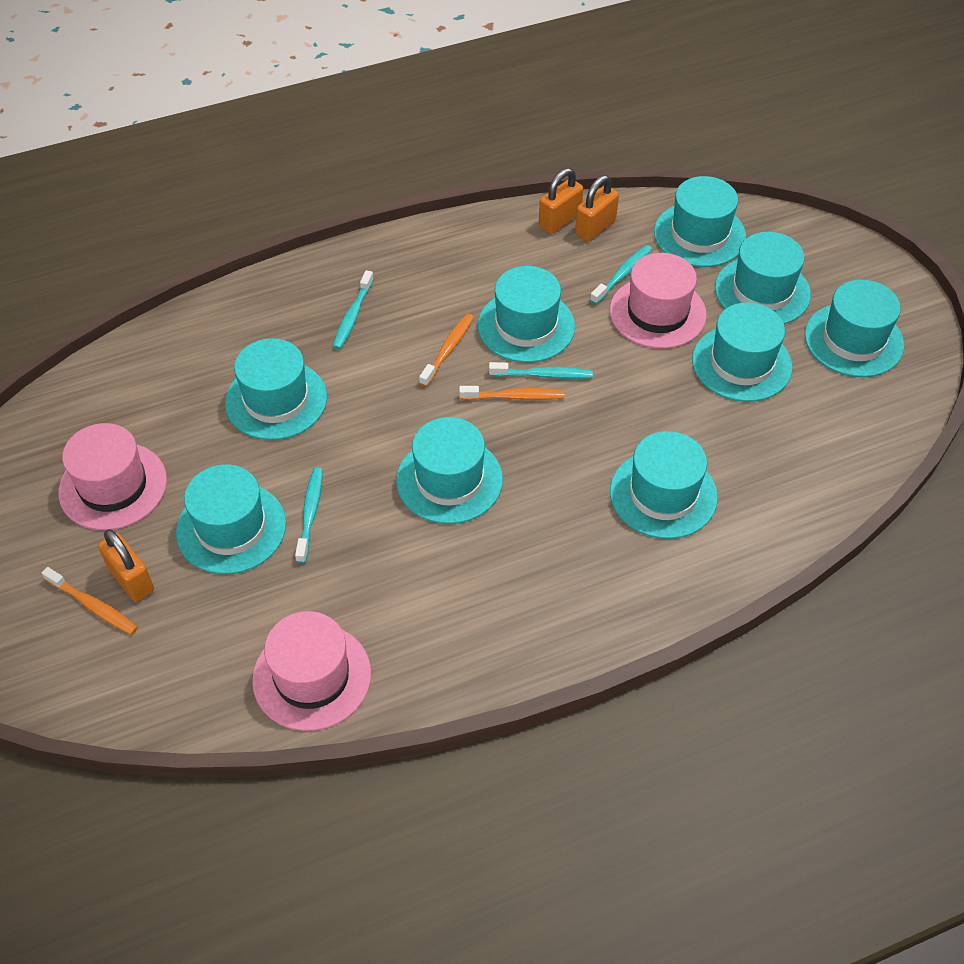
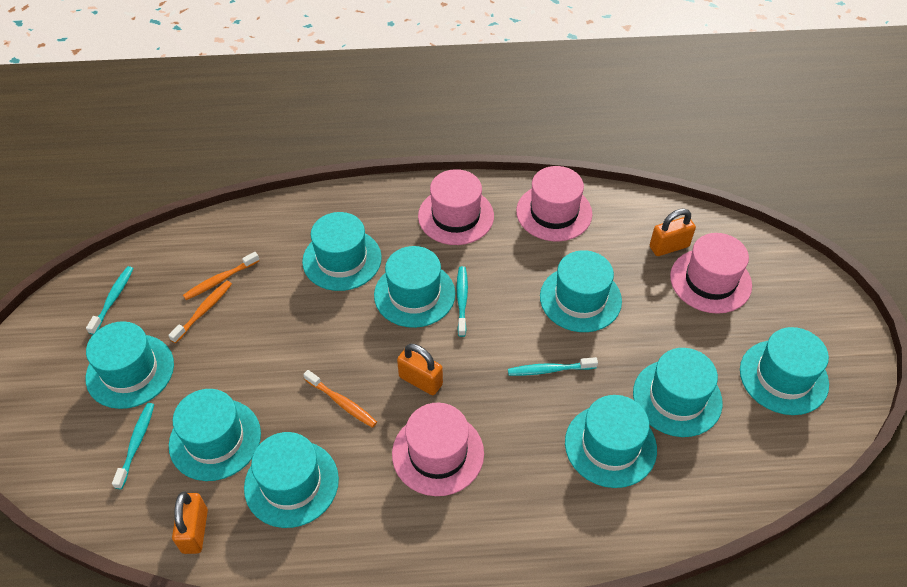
pink hat: [58,423,167,530] [252,611,371,731] [610,253,707,349] = 3 -> [392,403,484,496] [418,169,494,245] [516,166,593,241] [670,233,752,314] = 4

